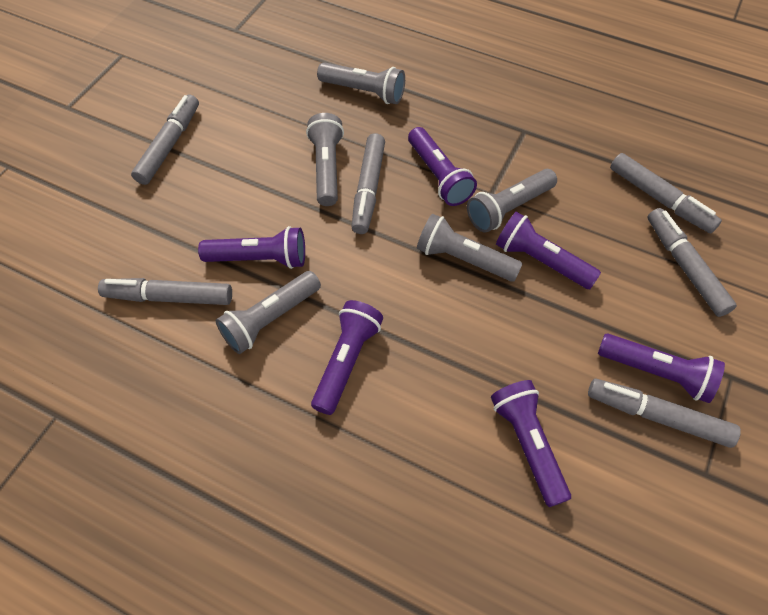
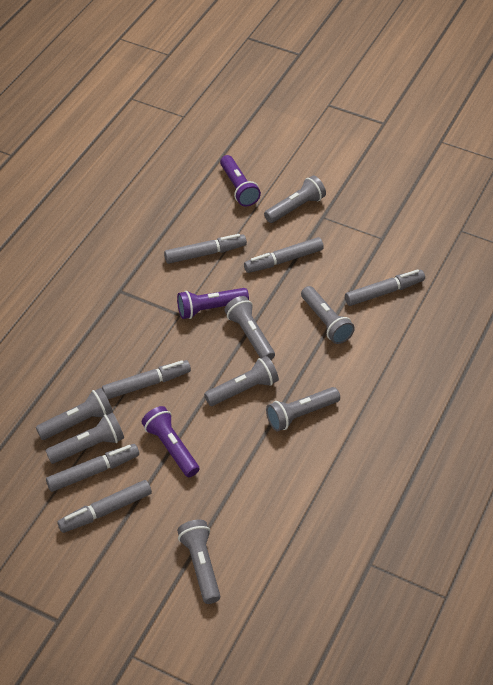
grey flashlight: [216,271,321,354] [306,113,344,206] [317,62,405,104] [417,214,523,282] [467,169,557,233] = 5 -> [36,388,113,440] [45,412,124,464] [177,520,220,604] [204,356,279,406] [224,296,275,360] [264,175,326,223] [266,387,340,432] [301,286,355,344] = 8
purple flashlight: [198,226,305,269] [311,300,383,415] [408,127,477,206] [491,380,571,507] [496,212,601,289] [598,334,725,403] = 6 -> [142,406,199,477] [177,288,249,319] [220,155,261,206] = 3

